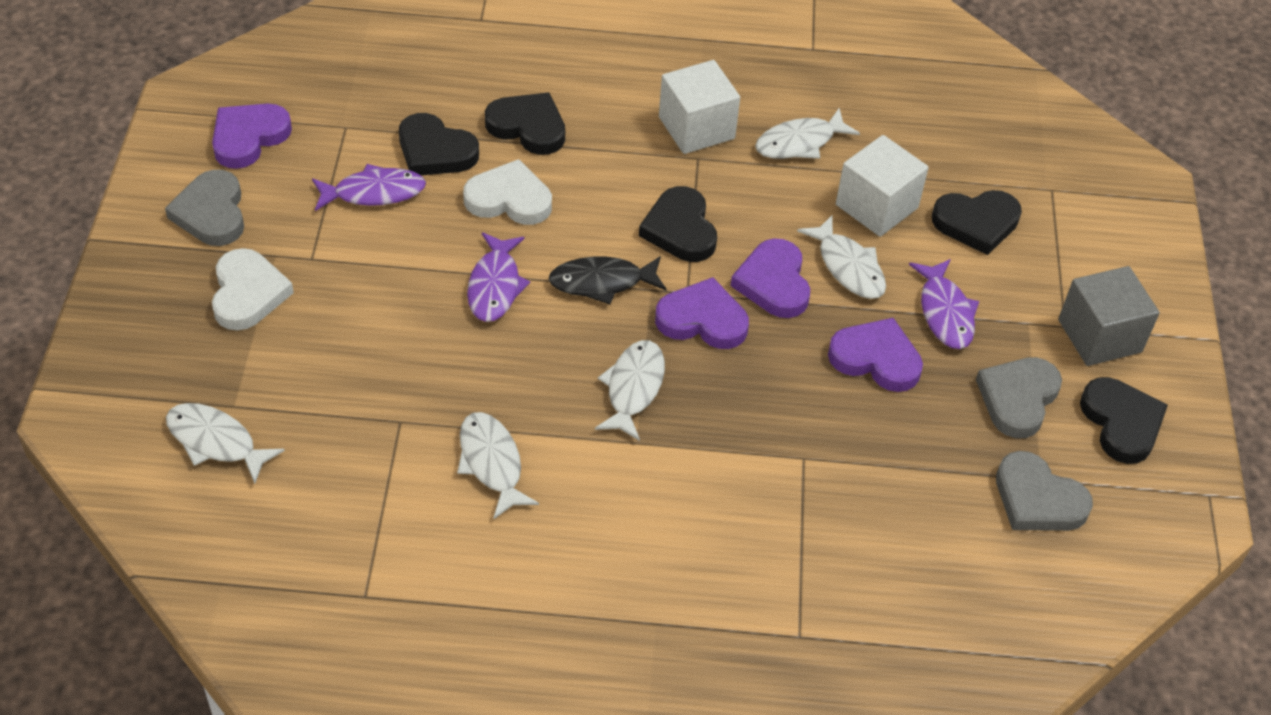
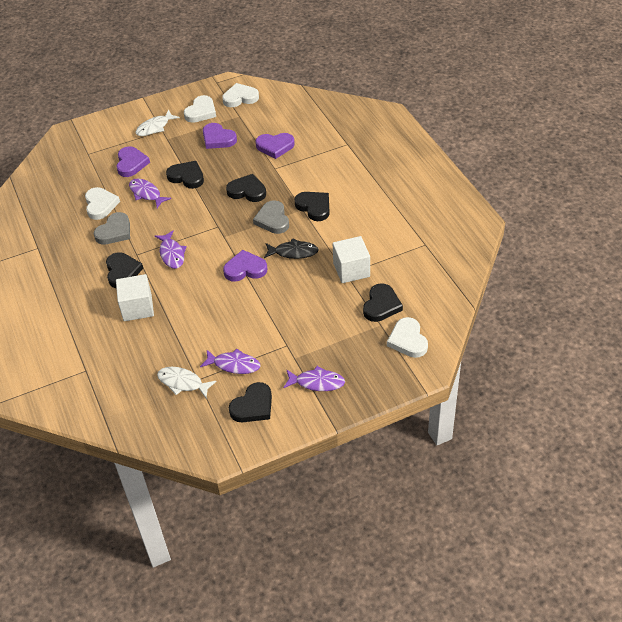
black heart: [399,113,479,175] [485,92,565,155] [639,186,717,262] [932,190,1022,255] [1080,377,1168,464] = 5 -> [106,252,143,288] [166,161,204,189] [226,174,266,202] [229,382,272,422] [294,192,330,221] [363,283,403,322] = 6
grey cube: [1058,266,1160,366] = 1 -> none = 0
grey heart: [165,170,244,246] [976,357,1062,438] [996,451,1093,531] = 3 -> [94,212,130,245] [253,200,289,234] = 2
purple fish: [312,164,426,211] [467,232,530,322] [909,259,979,349] = 3 -> [129,178,171,208] [154,230,187,269] [200,349,260,374] [283,366,345,391] = 4
white fish: [166,403,285,484] [457,412,539,520] [595,340,665,441] [755,108,860,159] [797,216,886,299] = 5 -> [135,110,180,136] [157,367,217,398] = 2
white heart: [212,248,294,331] [463,159,552,225] = 2 -> [85,187,120,220] [184,95,216,123] [222,83,259,107] [387,317,428,358] = 4

